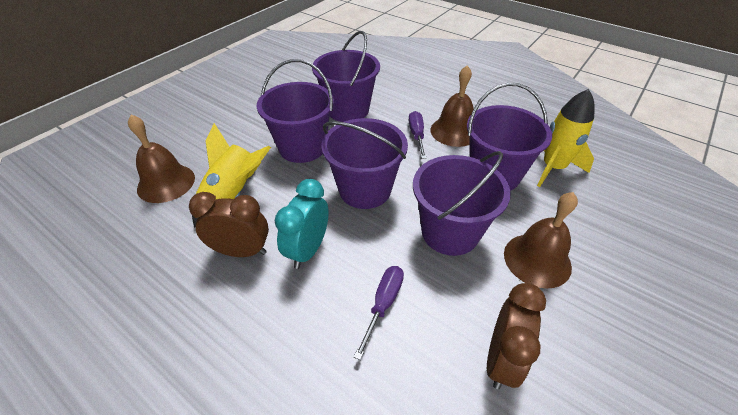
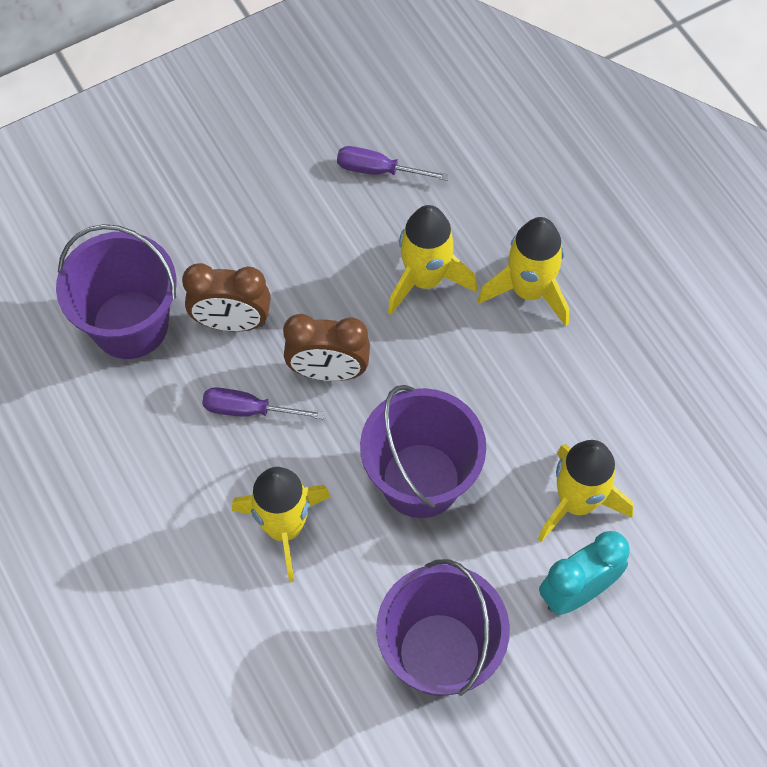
brown bell: [128,115,195,203] [430,65,474,147] [504,192,578,289] = 3 -> none = 0
purple bucket: [257,59,334,163] [312,31,380,122] [321,118,408,209] [413,151,511,256] [467,83,552,191] = 5 -> [56,224,177,359] [360,385,486,518] [376,559,510,696] = 3
yellow rocket: [192,123,271,228] [537,89,595,187] = 2 -> [232,467,331,582] [388,205,477,315] [478,217,569,326] [538,440,634,542] = 4

